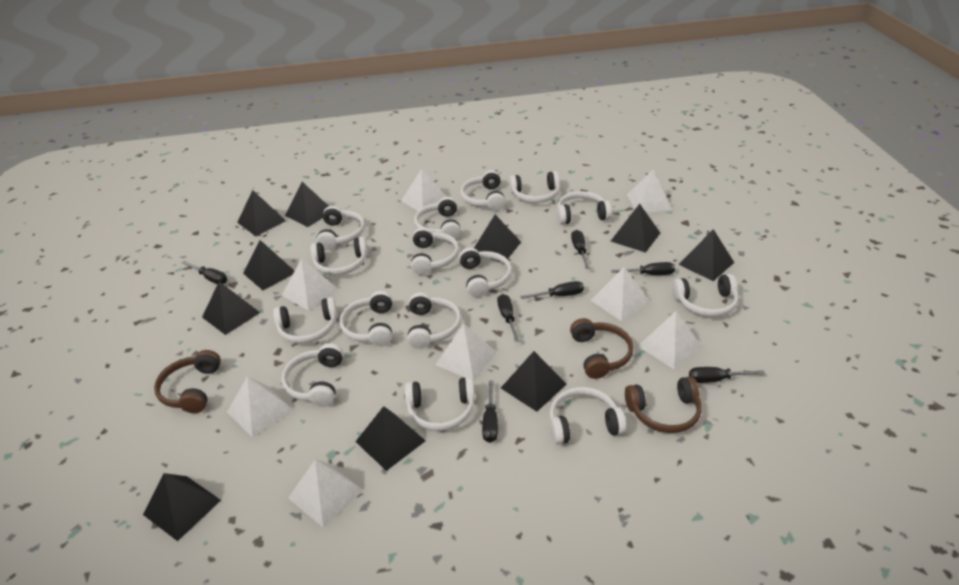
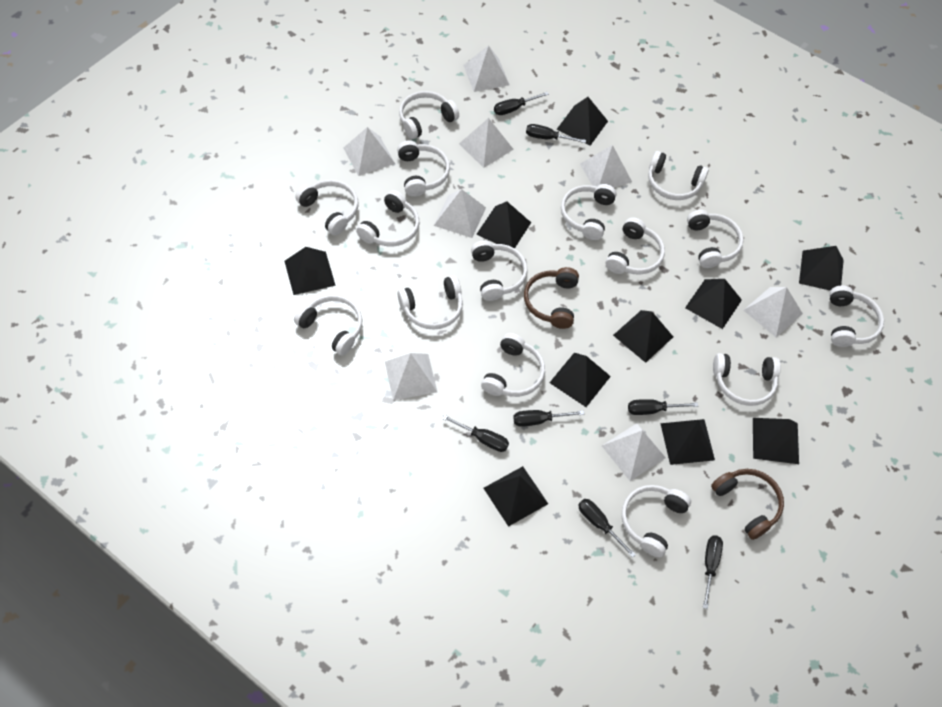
brown headphones: [154,350,221,413] [570,318,633,379] [625,376,702,433] = 3 -> [524,267,579,329] [711,469,784,540] = 2

